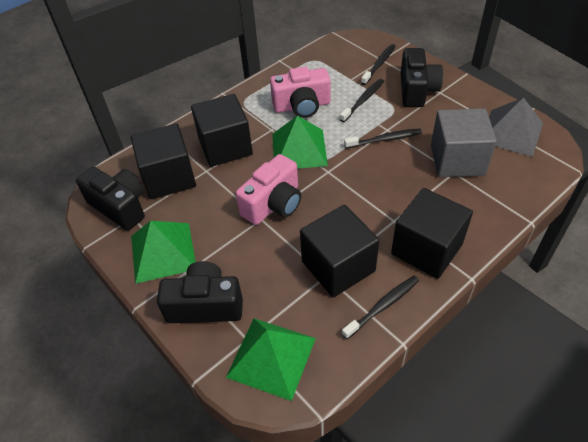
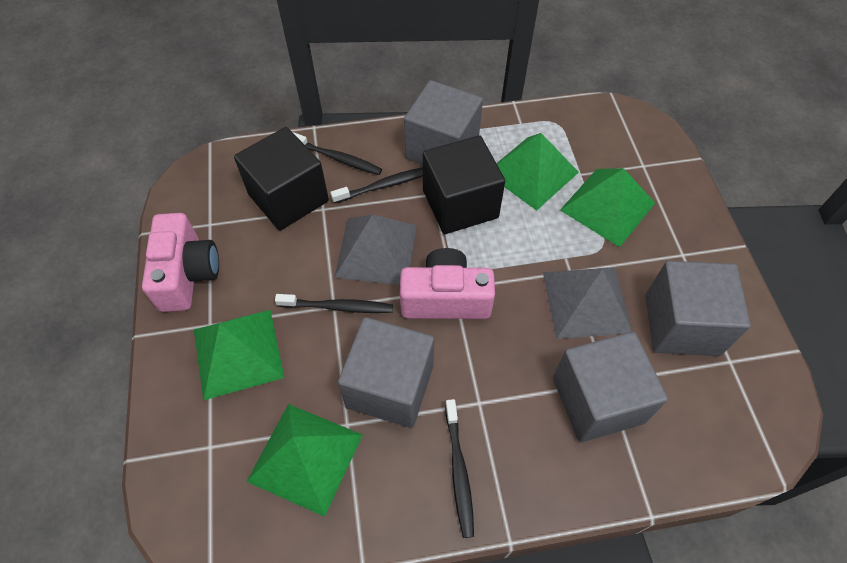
black camera: [76,167,145,231] [157,261,243,323] [401,48,443,107] = 3 -> none = 0
black cube: [131,123,196,199] [191,94,253,167] [300,205,379,297] [391,188,473,279] = 4 -> [234,127,329,231] [423,135,505,234] = 2
green pyramid: [131,221,195,284] [226,319,316,401] [272,115,328,169] = 3 -> [194,310,284,400] [247,404,363,517] [497,133,579,211] [560,168,655,247] = 4
grey cube: [431,108,497,177] = 1 -> [338,317,434,428] [404,80,483,165] [553,332,668,442] [645,261,751,356] = 4
grey pyramid: [489,97,543,157] = 1 -> [334,215,417,285] [543,267,633,339] = 2

